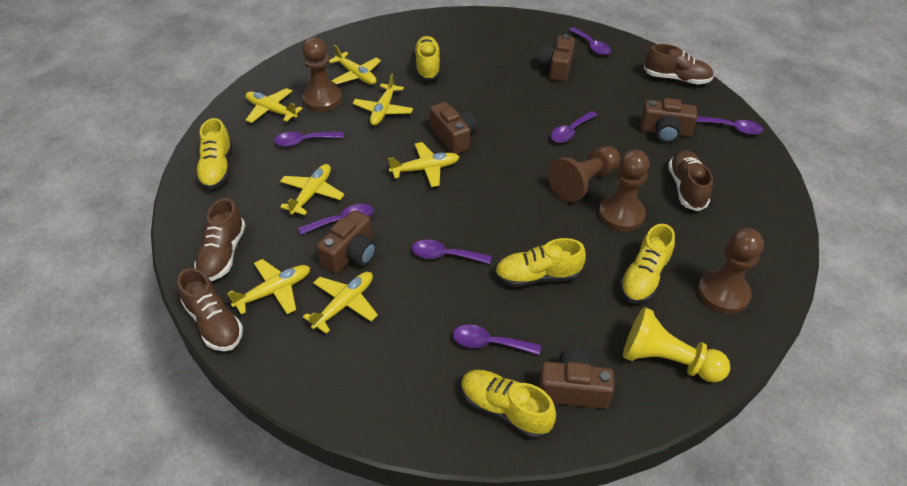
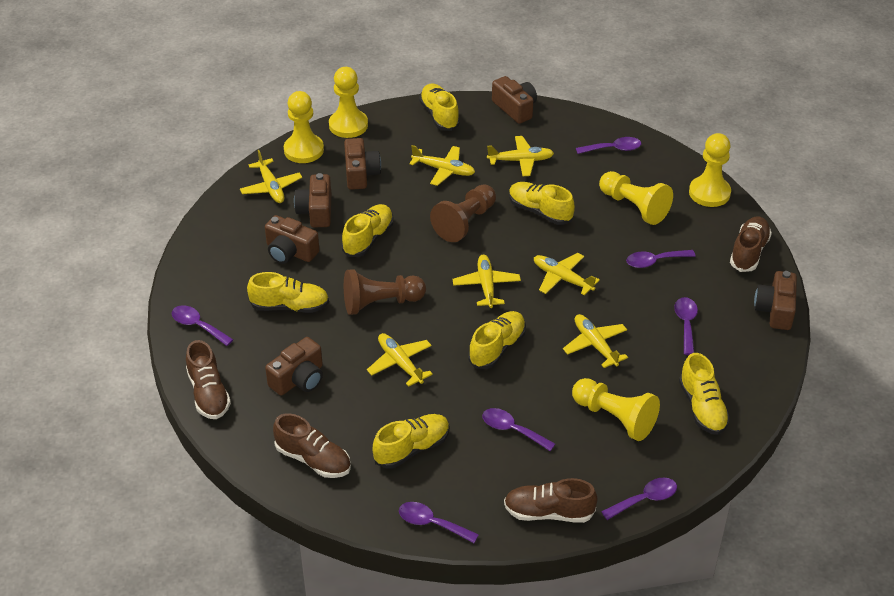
brown camera: [317,210,377,274] [430,102,477,154] [538,34,575,82] [539,348,614,409] [640,98,697,143] = 5 -> [265,215,319,264] [265,337,323,395] [294,173,331,227] [344,138,381,190] [492,76,537,124] [754,271,797,330] = 6
brown pawn: [302,37,342,112] [548,146,620,202] [598,150,649,231] [698,228,764,314] = 4 -> [344,269,426,315] [430,184,496,242] = 2
yellow pawn: [623,307,730,383] = 1 -> [284,91,324,163] [329,67,368,138] [572,378,660,441] [599,171,673,225] [689,133,731,207] = 5
yellow shoe: [195,118,232,190] [414,36,440,81] [461,370,556,439] [495,238,586,287] [619,224,675,304] = 5 -> [247,272,329,313] [342,204,394,257] [373,414,450,469] [419,83,460,131] [468,311,526,369] [509,182,575,225] [679,353,730,435] = 7

